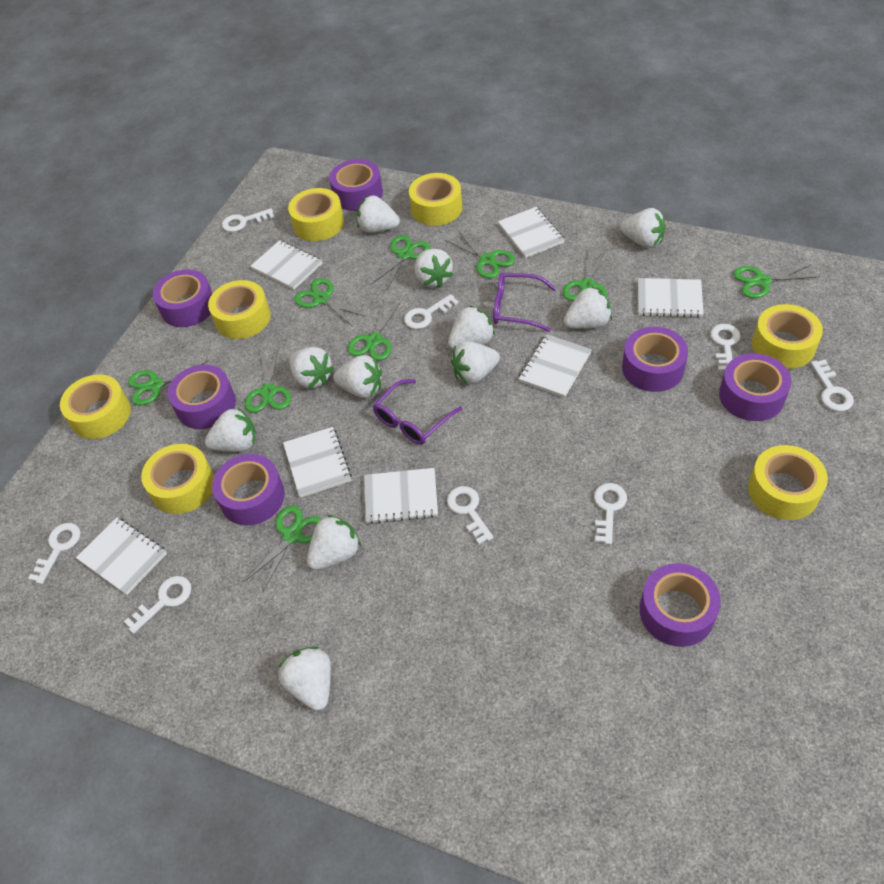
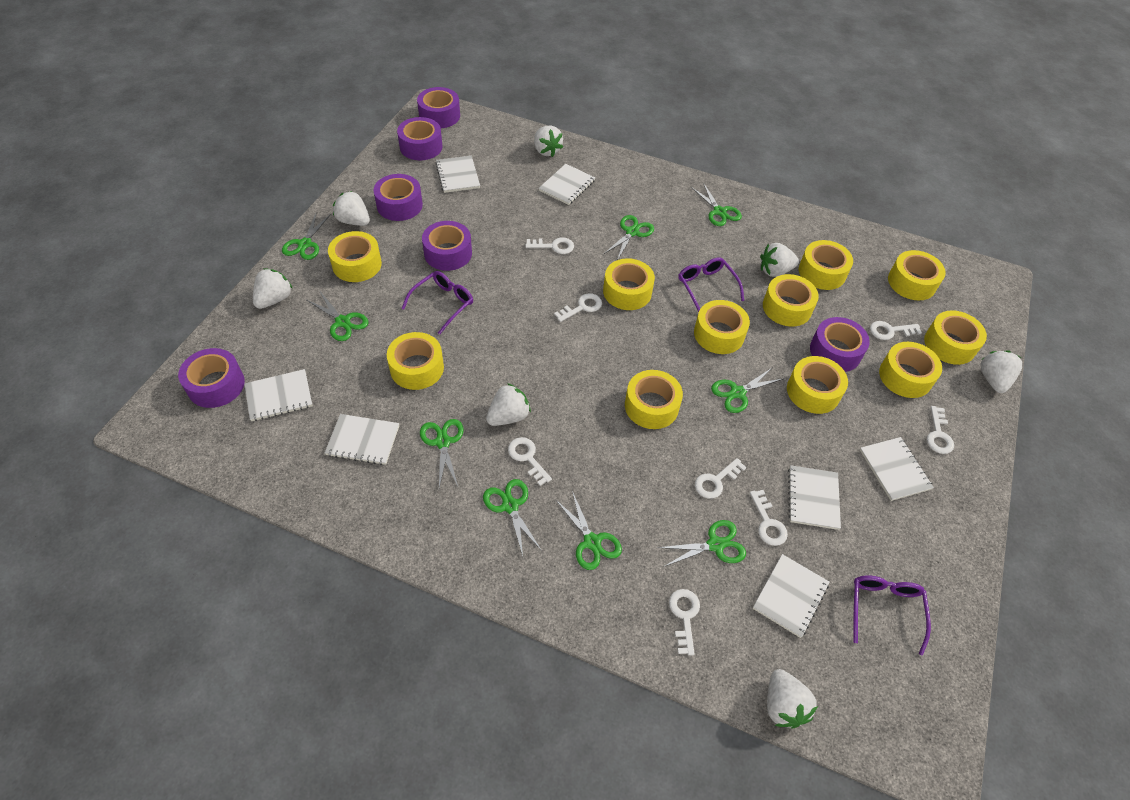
purple glasses: [373,379,462,445] [493,273,556,332] = 2 -> [402,271,473,335] [678,257,744,312] [853,576,931,656] = 3
purple tape: [153,269,213,327] [168,365,236,429] [212,454,285,526] [329,159,383,211] [622,327,688,392] [640,563,721,647] [719,353,792,421] = 7 -> [178,348,245,408] [373,174,423,221] [397,117,443,160] [417,87,460,128] [422,221,472,271] [810,317,870,372] = 6
white strawberry: [205,407,256,452] [278,646,331,711] [289,347,334,389] [307,515,361,570] [333,355,382,398] [357,195,400,233] [415,249,454,288] [448,305,495,349] [451,341,500,384] [564,287,612,329] [620,208,666,248] = 11 -> [253,268,293,309] [333,191,370,226] [486,383,531,426] [534,125,563,157] [760,243,799,277] [767,669,818,729] [981,351,1022,393] = 7
yellow tape: [60,374,131,439] [141,444,214,514] [208,280,271,339] [288,188,344,241] [409,173,462,226] [748,445,828,520] [752,304,823,369] = 7 -> [328,231,382,282] [387,332,444,390] [603,258,655,310] [625,370,683,429] [694,300,750,354] [763,274,819,327] [787,356,848,414] [799,240,853,290] [879,342,942,398] [888,250,946,300] [924,310,987,365] = 11

